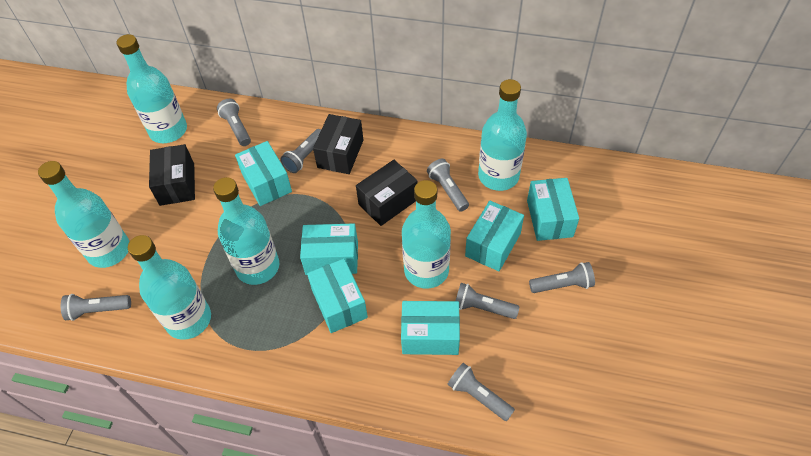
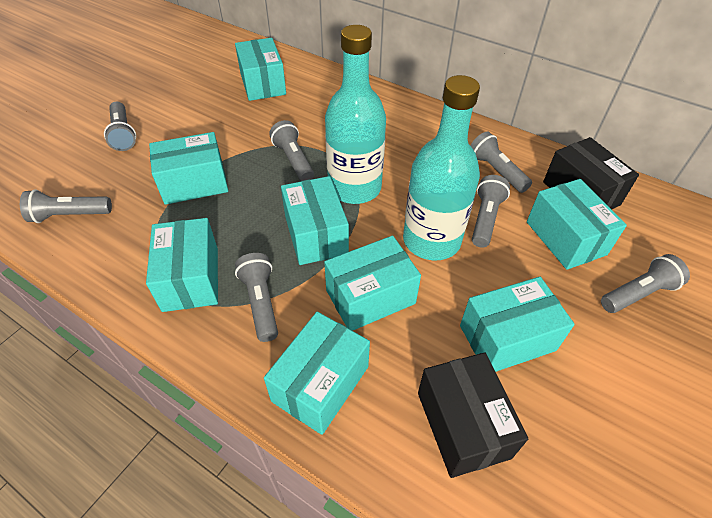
black box: [149,144,195,206] [313,114,363,174] [356,160,418,226] = 3 -> [418,352,528,478] [543,137,639,210] = 2
turquoise bottle: [38,161,129,268] [117,34,187,143] [128,235,211,340] [213,177,279,285] [402,180,451,289] [478,79,527,191] = 6 -> [325,25,386,204] [403,75,480,260] = 2
turquoise box: [235,141,292,206] [300,223,358,275] [307,259,368,333] [401,301,460,355] [465,201,524,271] [527,178,579,241] = 6 -> [146,218,218,312] [149,132,228,205] [235,38,286,101] [264,312,370,435] [281,176,349,265] [324,236,421,331] [460,277,575,372] [527,179,627,270] = 8

